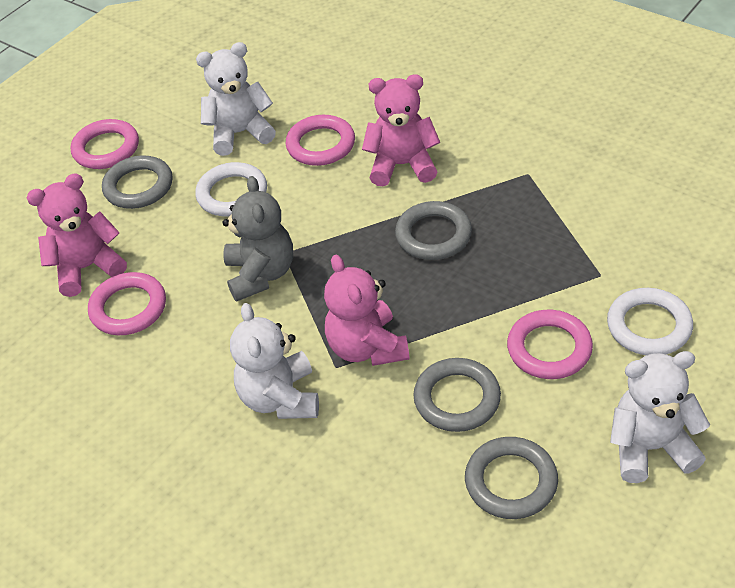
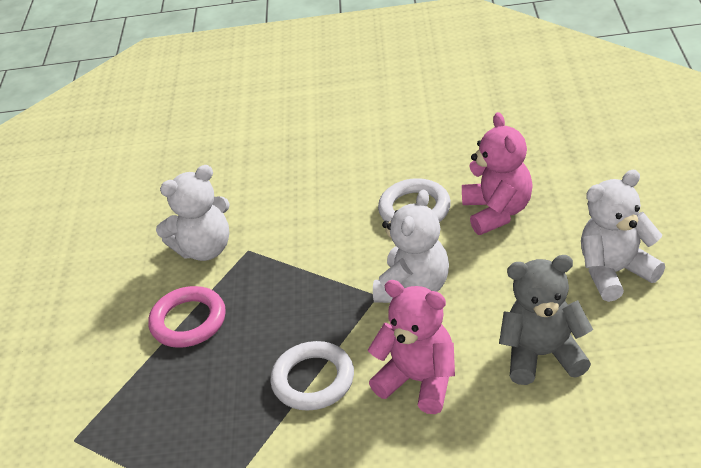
grey ring: [102,155,173,209] [395,201,472,260] [413,358,501,432] [465,437,558,519] = 4 -> none = 0
pink ring: [71,119,139,169] [88,272,166,335] [286,115,355,166] [507,310,593,379] = 4 -> [148,286,226,348] = 1
pink teddy bear: [26,173,127,297] [324,255,410,366] [362,74,440,186] = 3 -> [368,280,455,414] [462,112,533,235] = 2

